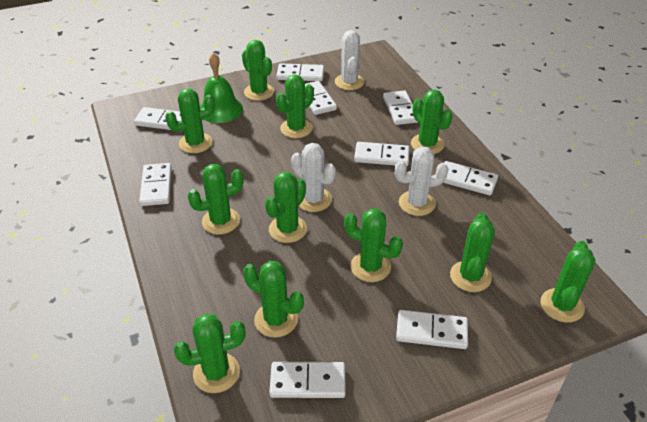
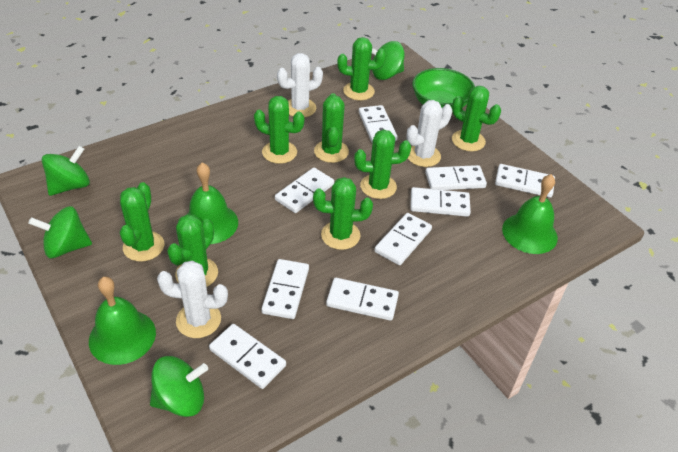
green bell: [200,53,243,123] = 1 -> [89,277,156,365] [187,162,238,244] [502,174,558,254] = 3
green bowl: none = 0 -> [412,68,475,112] = 1
green cactus: [165,89,215,153] [174,314,246,393] [188,164,244,234] [242,40,274,101] [243,261,304,338] [265,172,307,243] [276,74,314,138] [344,209,403,282] [411,90,453,154] [450,213,495,292] [541,241,595,322] = 11 -> [120,182,164,262] [167,214,218,287] [254,96,304,164] [313,177,373,250] [314,93,349,163] [337,37,386,100] [354,130,411,199] [452,86,501,151] = 8
green spinning top: none = 0 -> [28,206,92,258] [42,146,90,196] [150,356,208,417] [372,41,404,80] = 4

